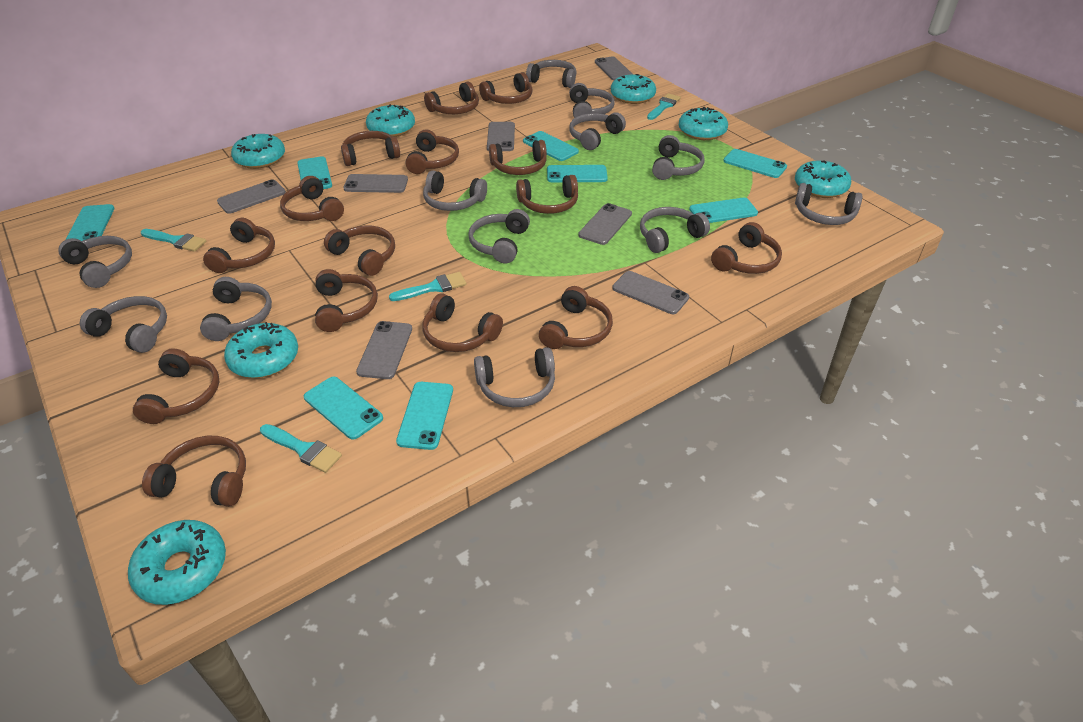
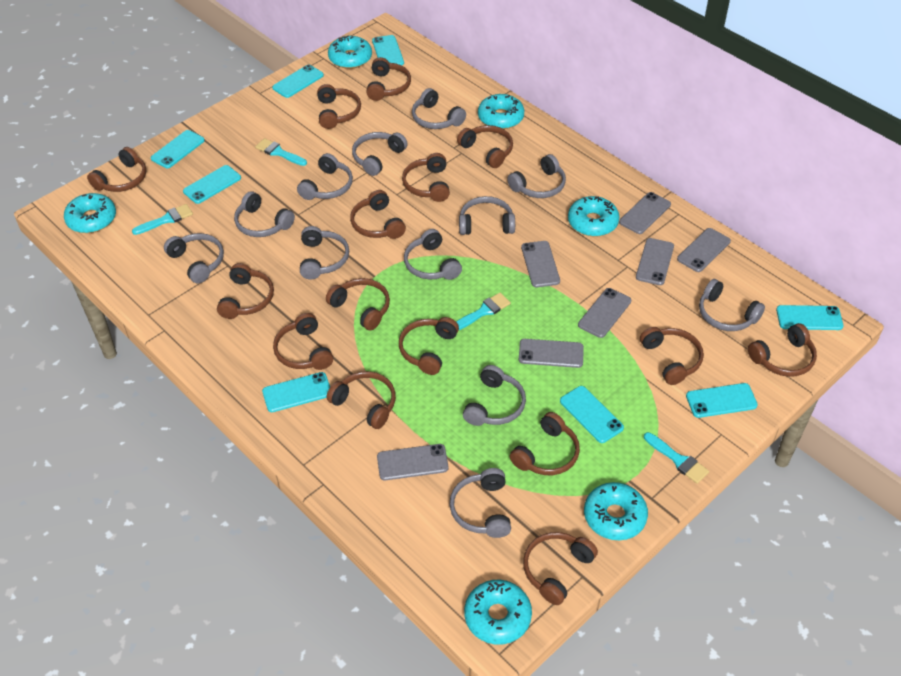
turquoise donut: [128,520,226,605] [224,322,298,378] [231,134,285,169] [366,104,415,137] [611,74,656,104] [679,107,728,140] [795,160,851,198] = 7 -> [64,193,116,233] [328,36,372,69] [464,580,532,645] [478,94,524,129] [568,196,619,236] [584,482,648,540] = 6

